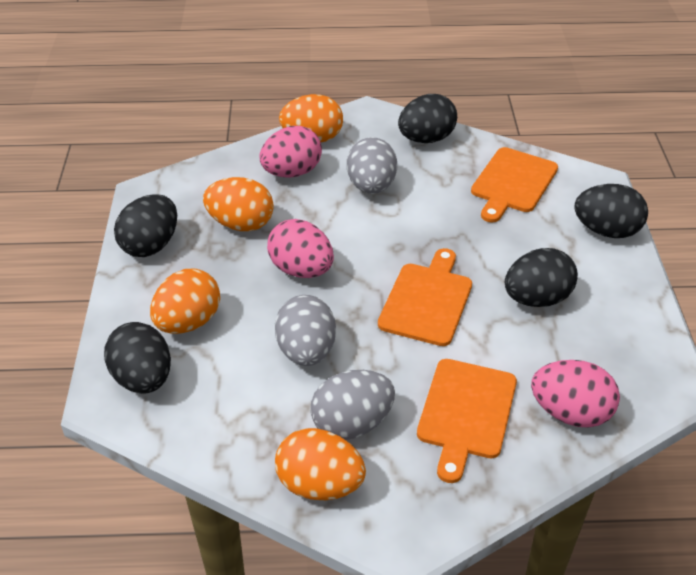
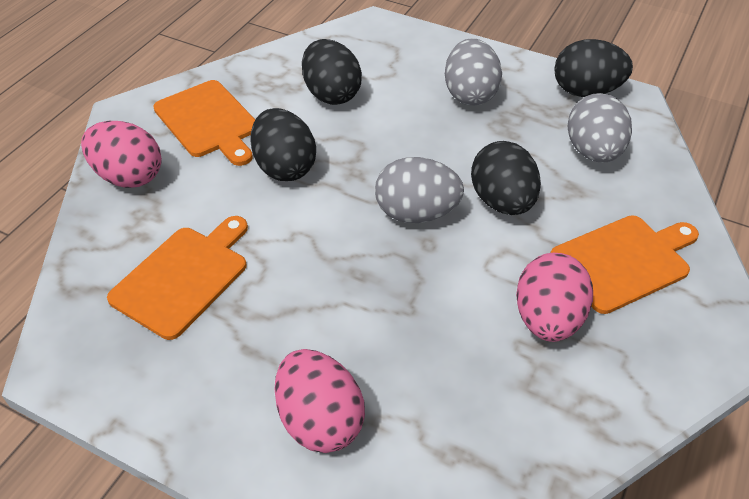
black egg: [104,322,171,394] [114,194,177,257] [398,94,457,143] [505,248,578,307] [574,184,648,238] = 5 -> [250,108,316,181] [302,39,362,105] [471,141,541,215] [554,39,633,97] = 4
orange egg: [150,269,220,334] [203,177,274,231] [275,428,366,500] [279,94,343,142] = 4 -> none = 0

